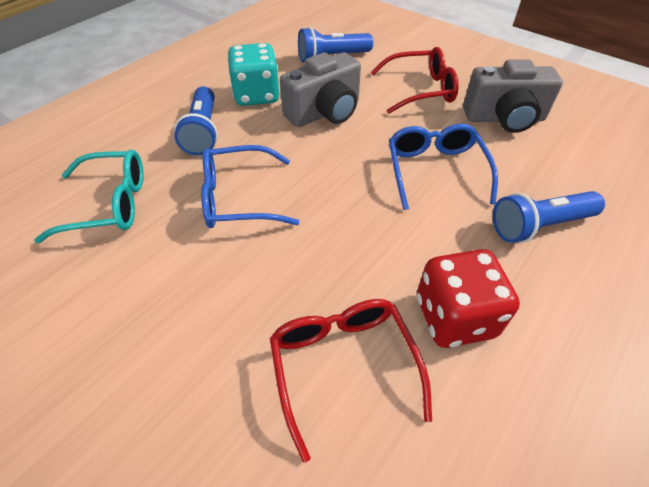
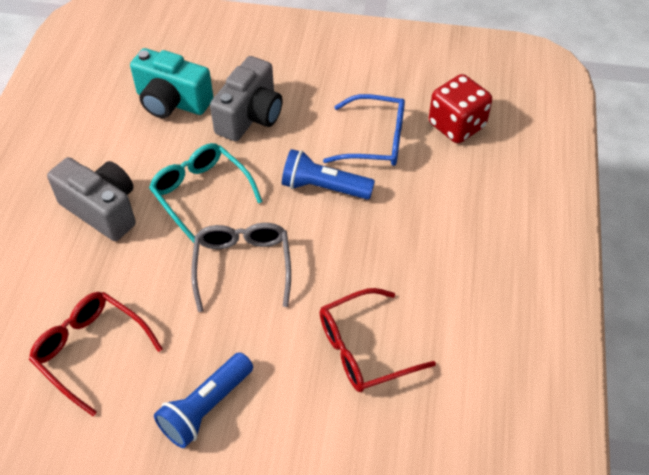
blue flashlight: [174,86,218,155] [298,27,373,63] [493,191,605,243] = 3 -> [154,352,253,448] [282,149,375,199] = 2
blue glasses: [201,145,300,228] [389,124,498,210] = 2 -> [323,94,405,166] = 1
grey glasses: none = 0 -> [191,223,291,312] = 1
turquoise camera: none = 0 -> [130,48,213,118] = 1
turquoise dice: [227,43,280,106] = 1 -> none = 0

